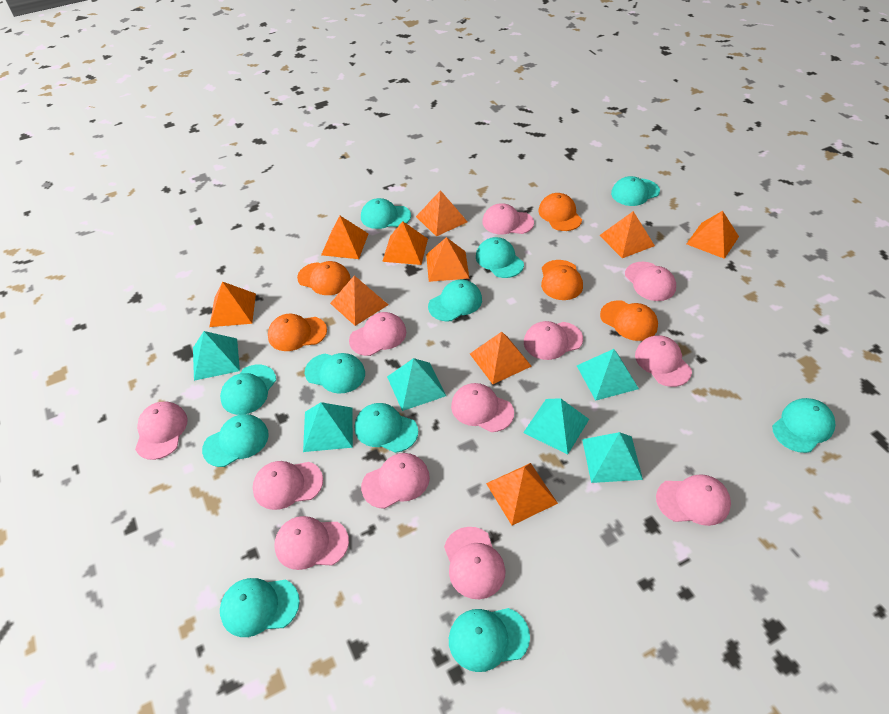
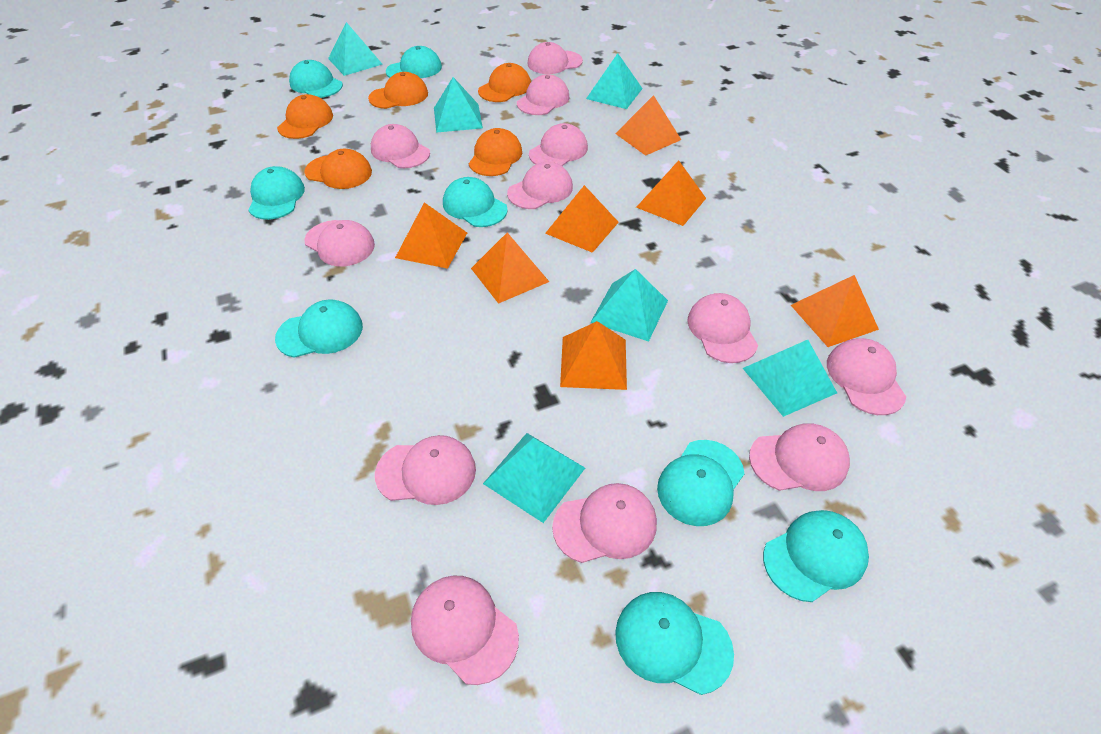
orange pyramid: [209,281,256,327] [321,216,368,259] [330,275,388,326] [382,221,428,265] [416,190,468,237] [426,237,469,282] [470,332,532,384] [486,463,558,525] [599,211,655,258] [687,211,739,259] = 10 -> [395,202,467,269] [471,233,549,304] [545,185,619,253] [560,321,627,390] [615,95,681,156] [636,160,706,226] [791,275,879,347] = 7
turquoise cap: [202,414,269,467] [220,365,276,415] [220,578,300,637] [305,353,365,394] [355,403,418,453] [361,198,411,229] [428,280,482,321] [449,608,530,672] [476,237,524,278] [611,176,660,206] [772,398,836,453] = 11 -> [248,166,305,220] [275,299,363,358] [289,60,343,98] [386,46,442,78] [443,177,508,227] [615,592,734,695] [657,440,745,526] [763,510,869,602] = 8

